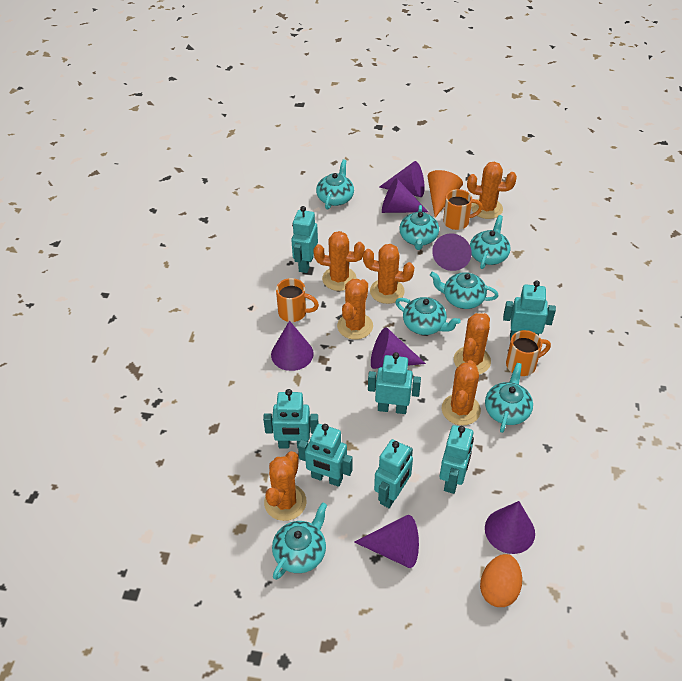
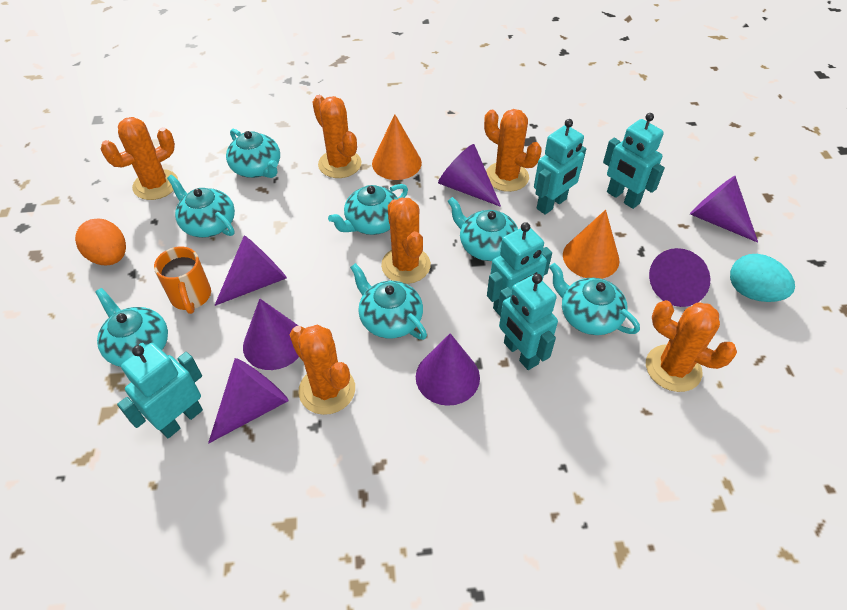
orange cactus: [264,451,307,521] [313,231,365,291] [337,279,373,340] [363,244,414,304] [442,360,481,426] [454,313,491,374] [467,162,517,219] = 7 -> [100,117,178,200] [290,325,355,415] [312,95,361,178] [381,197,431,284] [484,109,541,192] [646,300,737,392] = 6
orange cone: [428,170,463,217] = 1 -> [372,114,422,180] [563,210,620,279] = 2
orange mug: [276,278,319,322] [443,189,483,230] [506,330,551,376] = 3 -> [154,247,211,314] = 1
turquoise egg: none = 0 -> [730,254,795,302] = 1
turquoise robot: [263,389,319,448] [291,206,318,273] [298,424,353,487] [368,352,421,414] [374,439,413,508] [440,425,474,494] [503,281,556,340] = 7 -> [117,343,203,438] [487,222,552,317] [497,274,558,370] [534,119,586,215] [603,113,665,209] = 5

